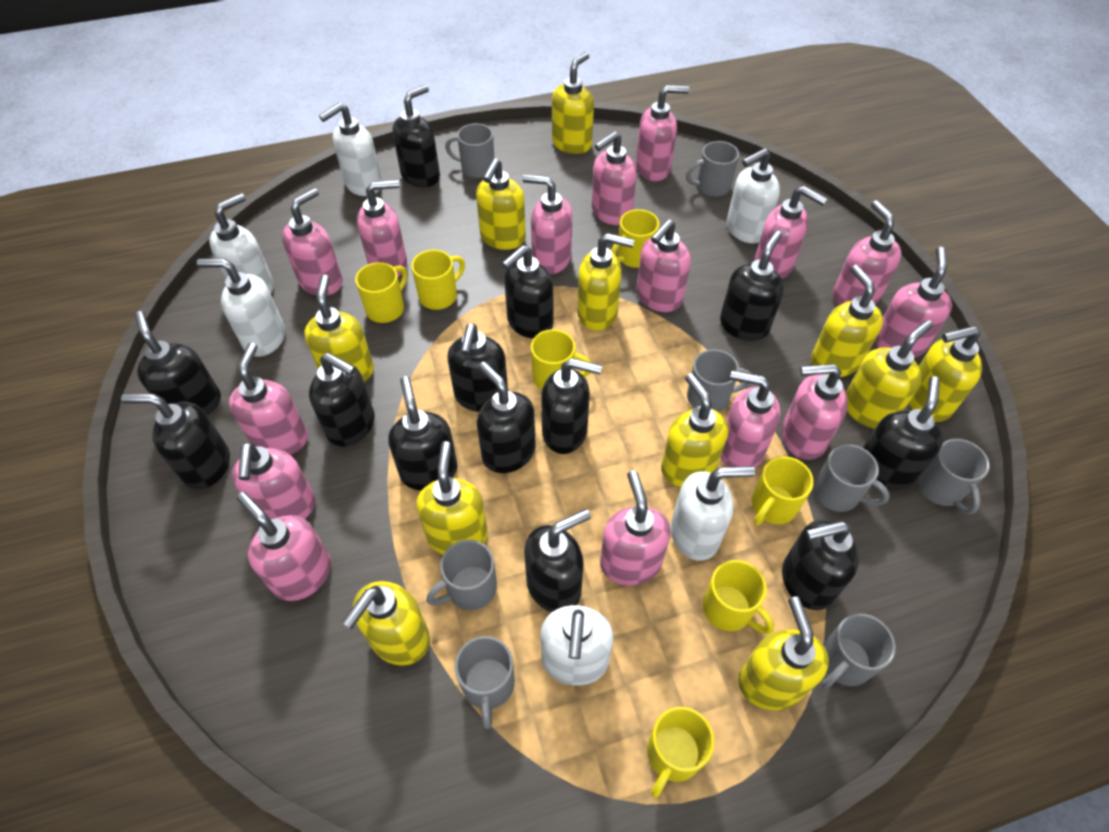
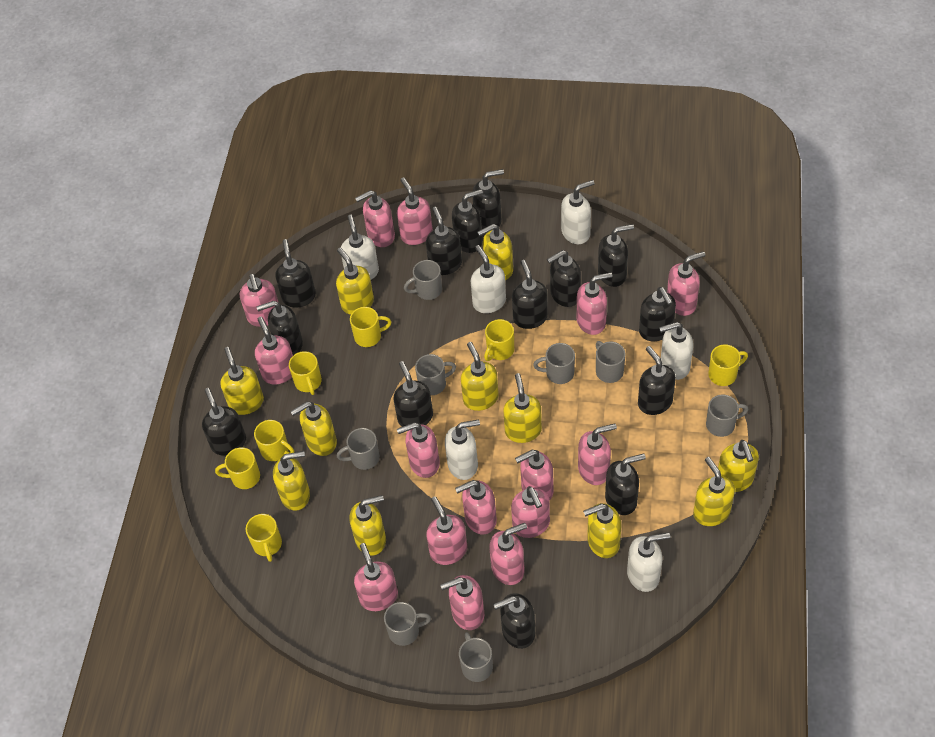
black soap dispenser: [121,394,230,489] [134,311,221,416] [309,353,375,447] [388,376,457,491] [392,85,440,188] [447,323,508,412] [477,362,536,473] [502,245,553,338] [524,509,591,612] [541,358,602,454] [720,231,784,341] [782,519,859,610] [863,376,943,490] = 13 -> [202,388,246,456] [256,301,303,355] [276,239,316,308] [393,361,433,427] [426,207,462,275] [452,189,483,253] [473,169,504,230] [493,593,535,649] [512,260,548,329] [547,250,581,307] [598,224,634,287] [605,453,646,515] [638,346,676,415] [639,287,676,341] = 14

